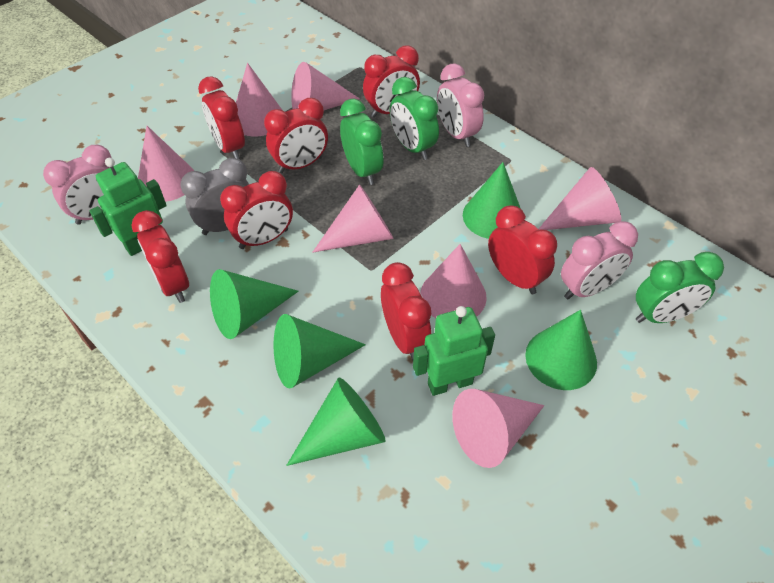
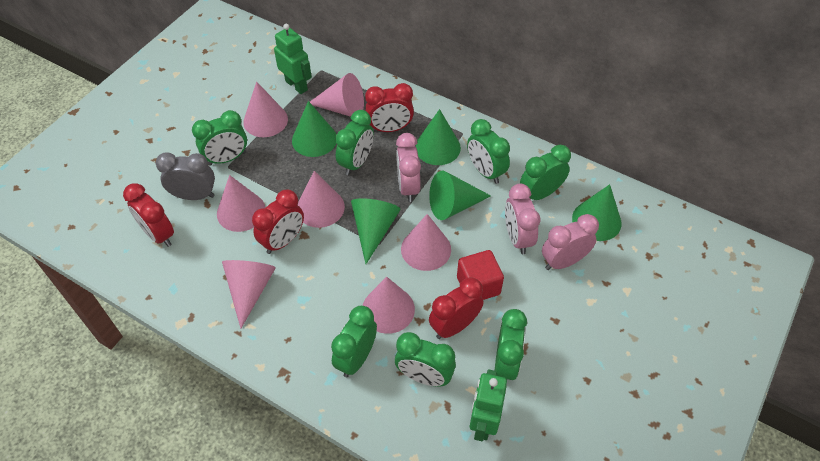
green clock: [340,99,384,185] [389,77,439,160] [636,252,724,323] = 3 -> [192,110,247,166] [331,306,377,377] [335,110,374,176] [395,332,456,387] [467,119,510,184] [495,309,527,380] [520,145,571,200] = 7
red clock: [131,210,189,303] [198,76,245,159] [220,171,293,249] [264,98,328,173] [363,46,420,118] [381,262,431,360] [488,205,557,294] = 7 -> [123,183,174,247] [252,190,304,254] [365,83,414,132] [429,277,484,339] = 4
red cube: none = 0 -> [457,250,504,300] = 1

